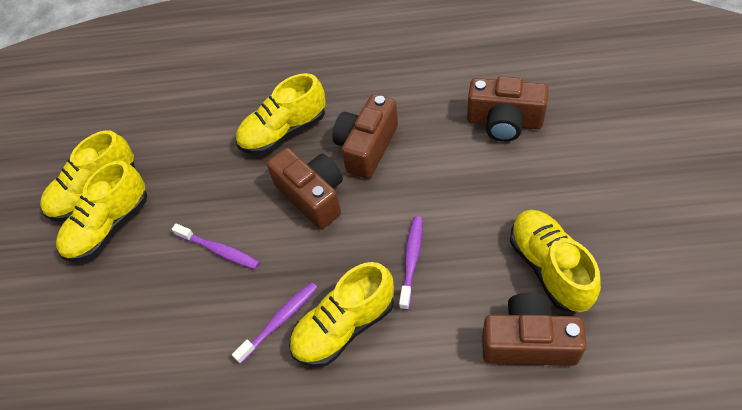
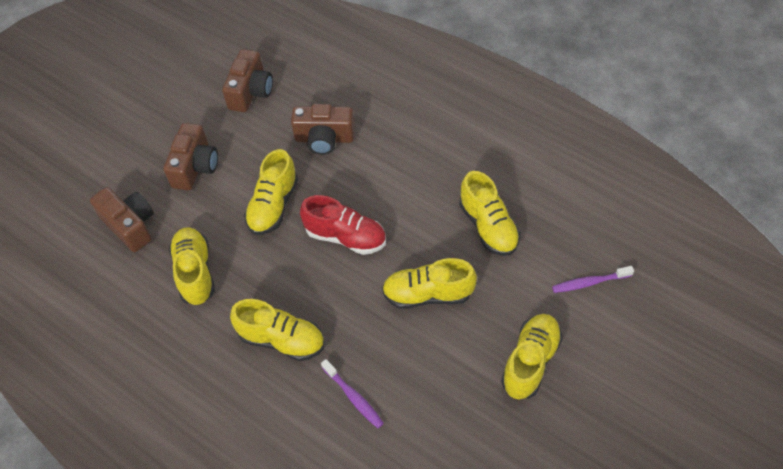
purple toothbrush: [172,224,260,269] [232,282,318,364] [399,216,423,310] = 3 -> [321,359,384,428] [552,266,634,293] = 2
red shoe: none = 0 -> [300,195,386,255] = 1
yellow shoe: [40,130,135,221] [56,161,147,262] [236,73,326,155] [289,262,394,367] [510,210,601,312] = 5 -> [169,227,215,305] [230,299,324,361] [244,149,298,235] [382,258,477,309] [459,171,520,256] [501,314,563,400] = 6

